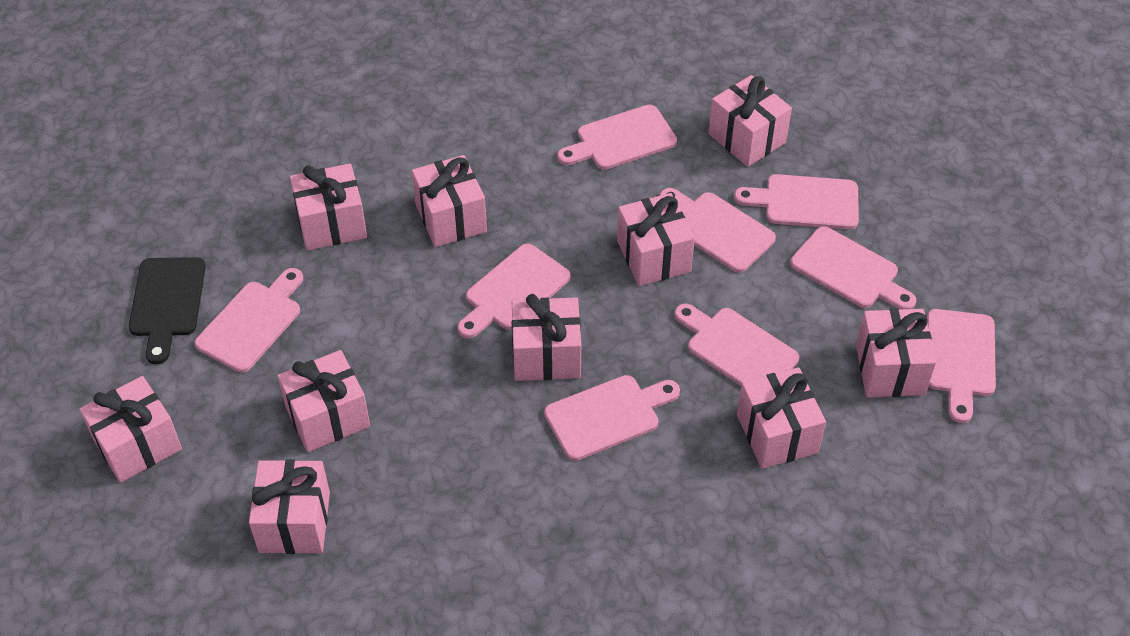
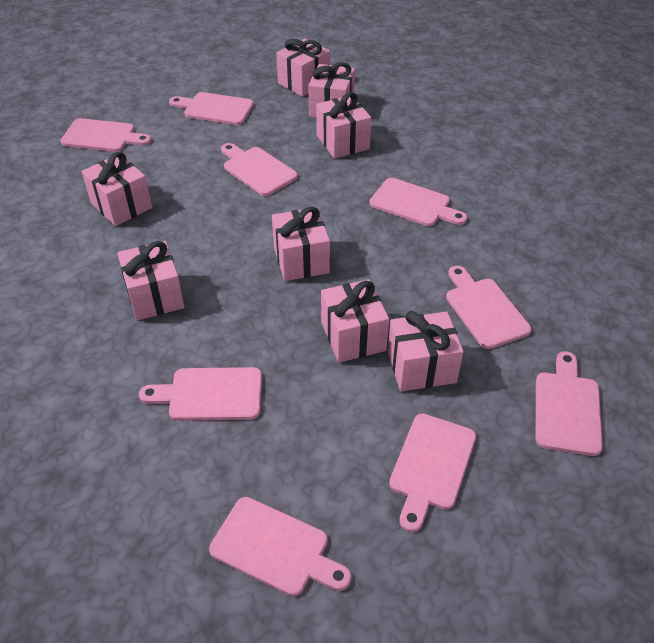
black cutting board: [129,257,206,364] = 1 -> none = 0
pink gift: [80,376,182,483] [249,459,330,554] [277,350,370,452] [290,164,367,251] [412,155,487,247] [512,294,581,381] [617,193,695,286] [708,75,792,167] [737,367,826,469] [856,309,936,397] = 10 -> [82,152,152,226] [117,241,184,321] [272,207,330,281] [276,38,330,97] [308,62,355,118] [316,92,371,159] [321,279,389,363] [388,311,464,392] = 8

